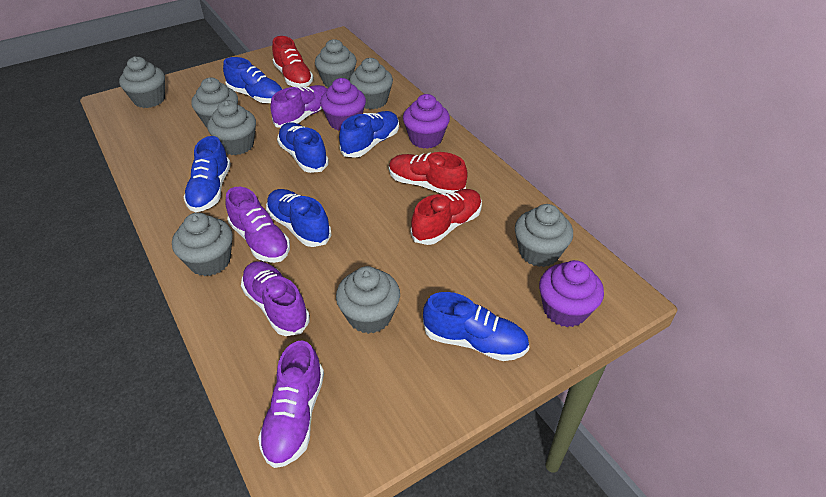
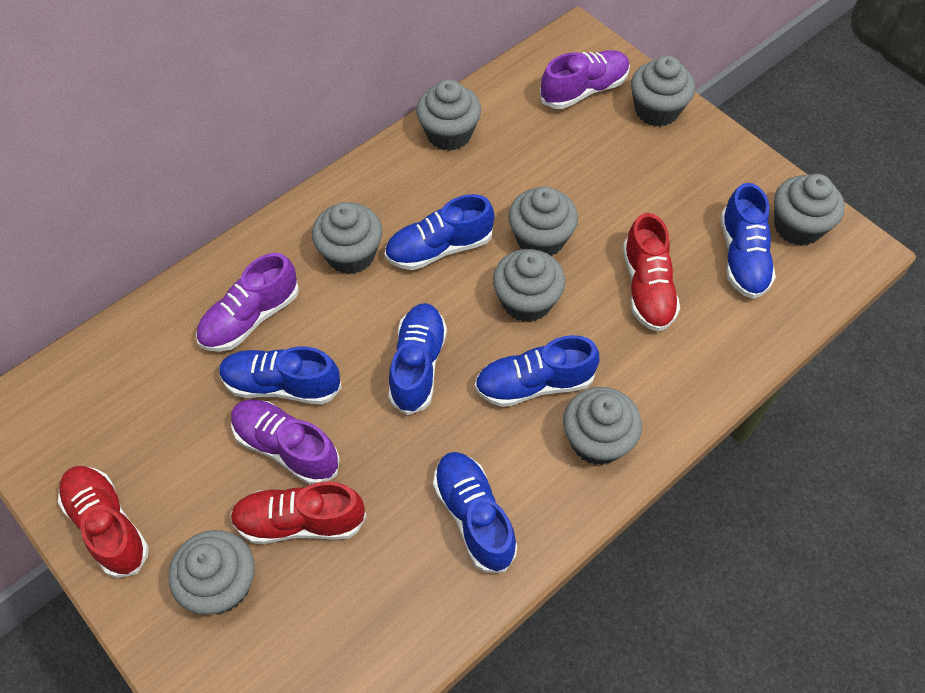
purple cupcake: [320,78,366,131] [403,94,450,149] [539,260,604,327] = 3 -> none = 0
purple shoe: [225,187,290,263] [241,261,310,336] [258,340,324,468] [270,85,327,128] = 4 -> [196,253,299,352] [231,400,340,485] [540,50,630,109] = 3

